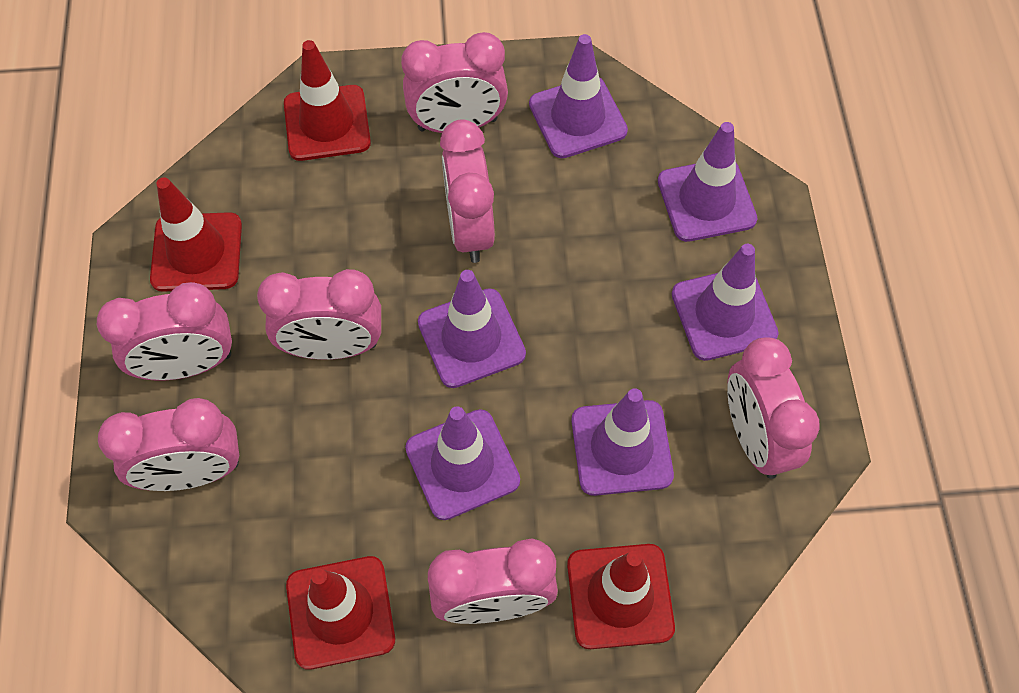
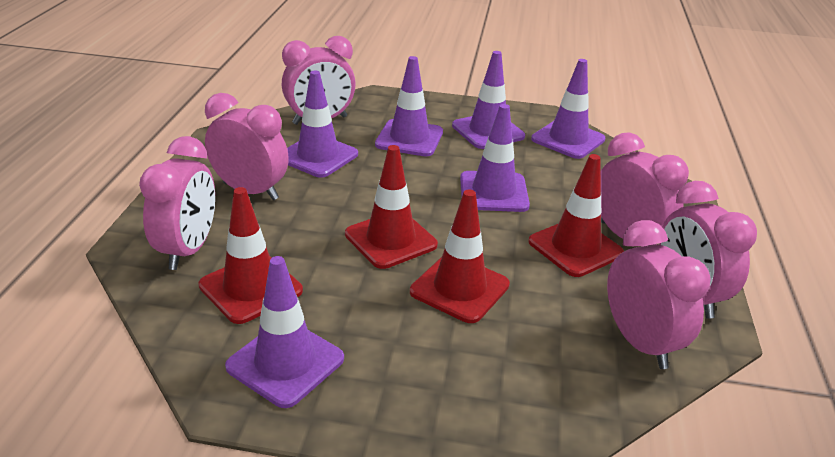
pink clock: [97,282,232,381] [98,398,239,491] [257,269,381,360] [401,32,508,133] [428,538,558,624] [440,119,495,263] [727,337,819,479] = 7 -> [139,136,215,270] [205,93,289,200] [282,36,356,125] [601,132,689,238] [607,220,710,369] [659,181,757,319] = 6

